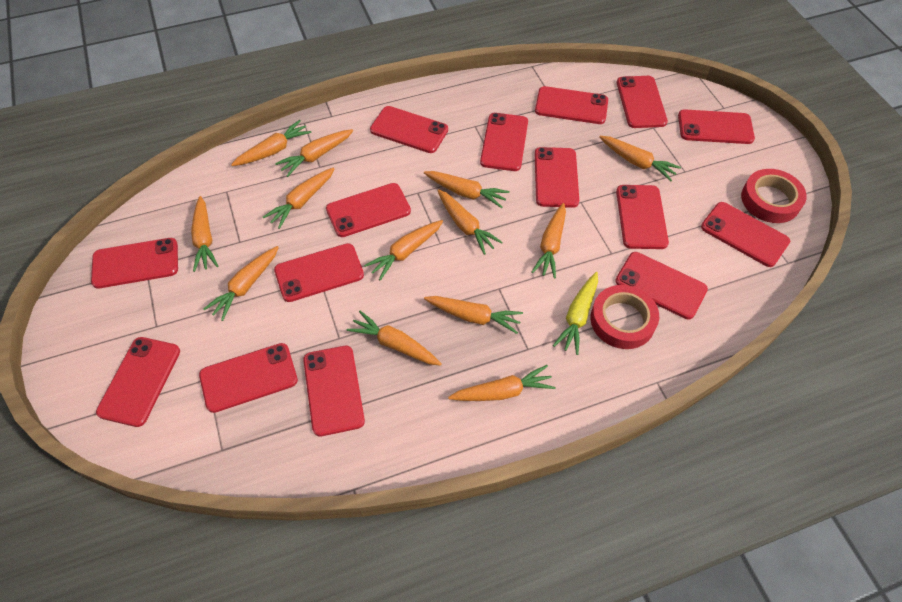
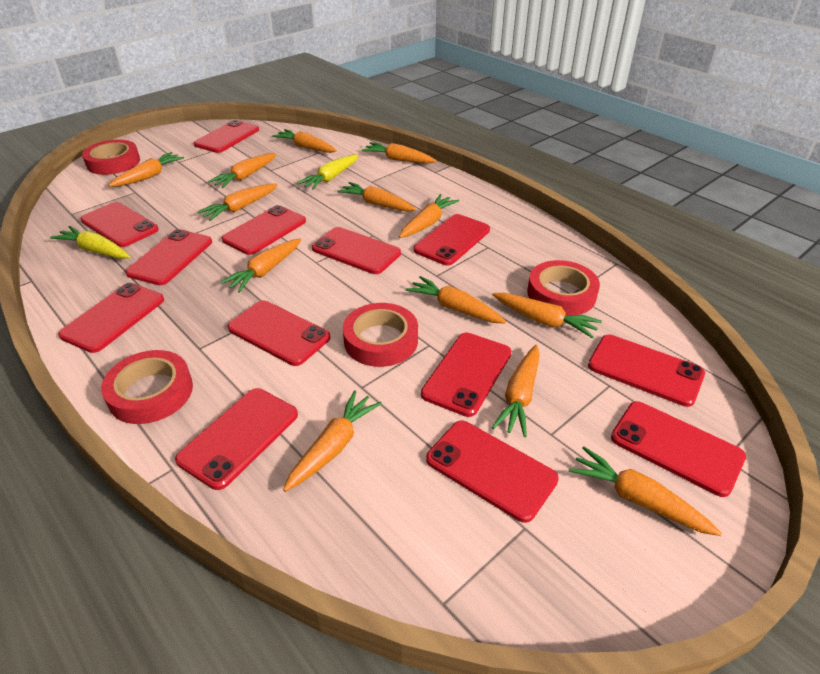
red phone: [91,238,178,288] [96,337,180,427] [199,343,298,413] [274,243,364,302] [303,346,365,436] [326,183,411,237] [370,106,448,153] [480,113,528,171] [535,86,608,124] [535,147,579,208] [615,252,708,319] [616,185,669,249] [617,76,668,128] [678,109,755,144] [701,202,790,267] = 15 -> [58,283,164,353] [81,202,159,247] [126,229,212,285] [175,388,298,490] [194,120,259,153] [222,205,306,255] [227,300,331,366] [312,227,401,274] [414,214,490,265] [421,333,511,417] [426,420,559,523] [588,335,705,407] [611,401,746,497] = 13
red tape: [591,285,659,349] [741,169,807,223] = 2 -> [82,140,140,175] [101,350,193,424] [343,303,418,367] [527,260,600,316] = 4
yellow carrot: [553,272,598,355] = 1 -> [50,226,130,259] [297,155,359,190] = 2

